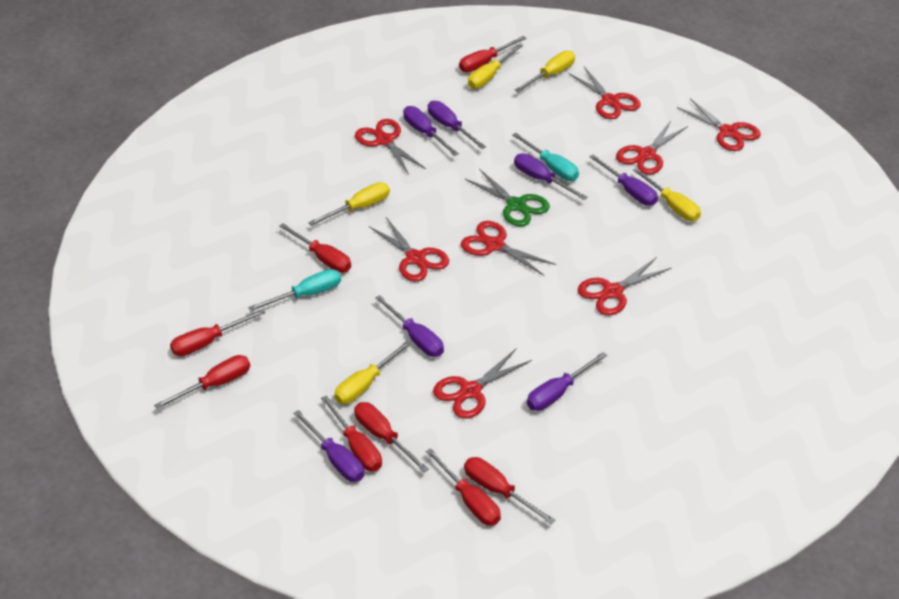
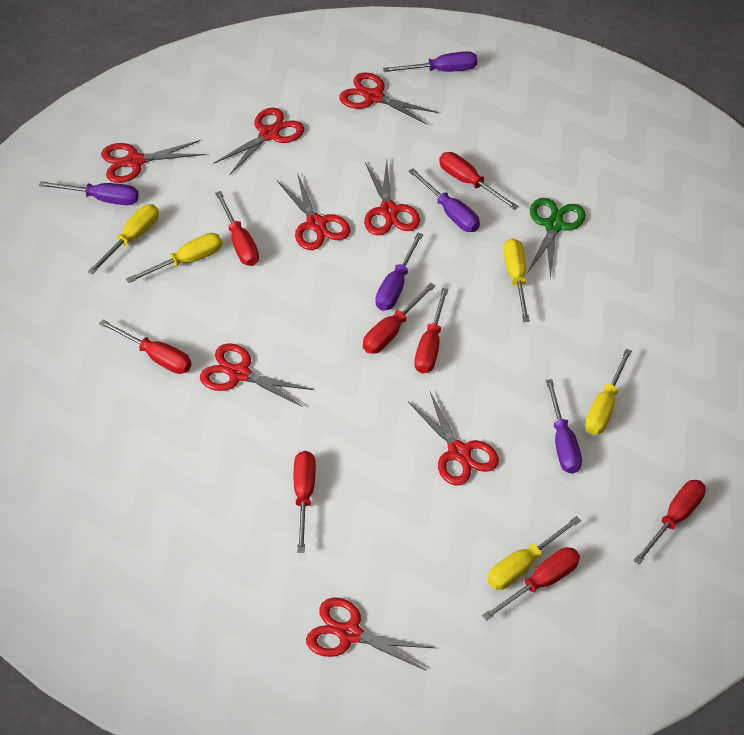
purple screwdriver: [293,410,364,482] [375,295,444,357] [403,106,459,156] [428,101,486,149] [514,154,588,200] [527,352,607,411] [590,155,658,206] = 7 -> [39,181,139,205] [375,233,423,311] [383,51,477,72] [409,168,480,232] [546,379,582,474] = 5
turquoise screwdriver: [248,269,341,311] [512,133,579,181] = 2 -> none = 0

